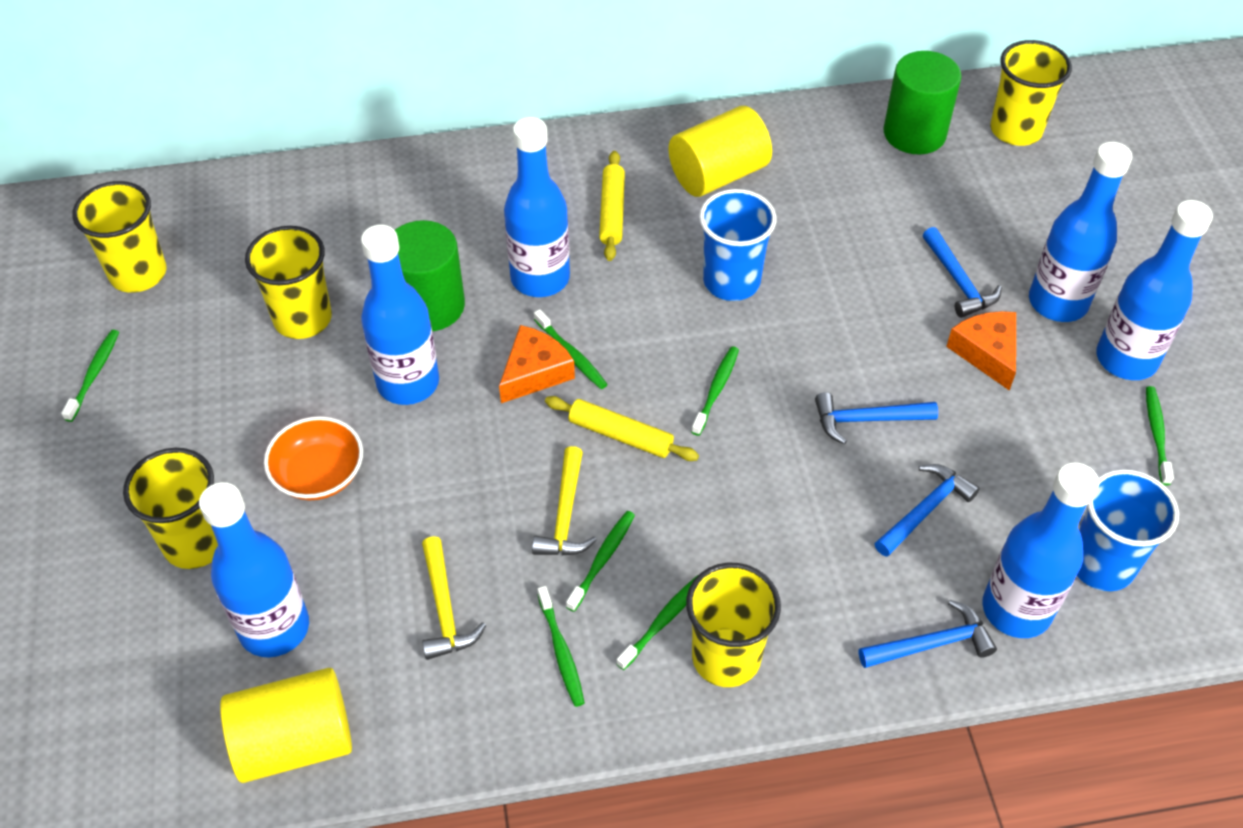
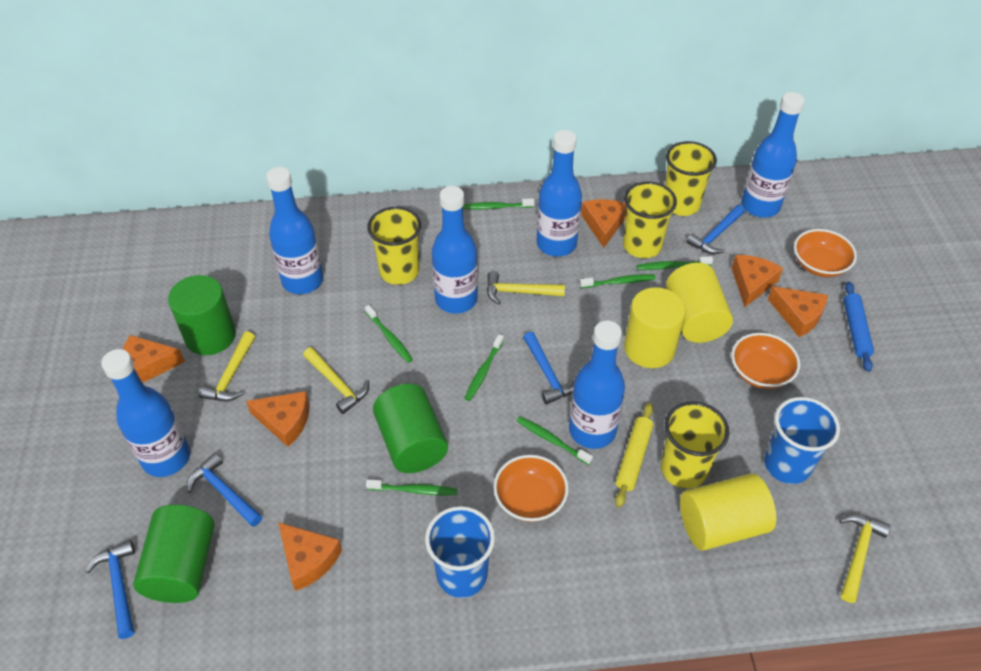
blue rolling pin: none = 0 -> [843,282,874,372] = 1
green cylinder: [395,220,465,331] [884,51,962,154] = 2 -> [133,505,214,603] [168,275,236,355] [373,384,448,473] = 3
orange bowl: [264,416,363,500] = 1 -> [493,455,569,522] [731,333,800,389] [794,229,857,277] = 3
orange cheese: [499,325,575,403] [946,311,1016,391] = 2 -> [123,335,185,383] [246,391,309,447] [278,522,342,591] [581,199,626,248] [732,255,783,307] [768,286,828,337] = 6
yellow cup: [72,181,166,293] [123,448,218,569] [245,226,332,339] [686,563,781,687] [990,40,1072,146] = 5 -> [367,207,421,285] [623,181,677,258] [661,401,730,489] [665,141,717,216] = 4
yellow cylinder: [220,668,352,783] [668,106,772,197] = 2 -> [624,287,686,368] [666,263,733,343] [680,473,776,551] = 3
yellow hammer: [422,536,486,660] [532,446,597,555] = 2 -> [198,331,255,401] [303,347,369,414] [487,271,565,305] [839,514,891,603] = 4
yellow rolling pin: [545,396,699,461] [599,151,625,261] = 2 -> [615,403,653,507] = 1

